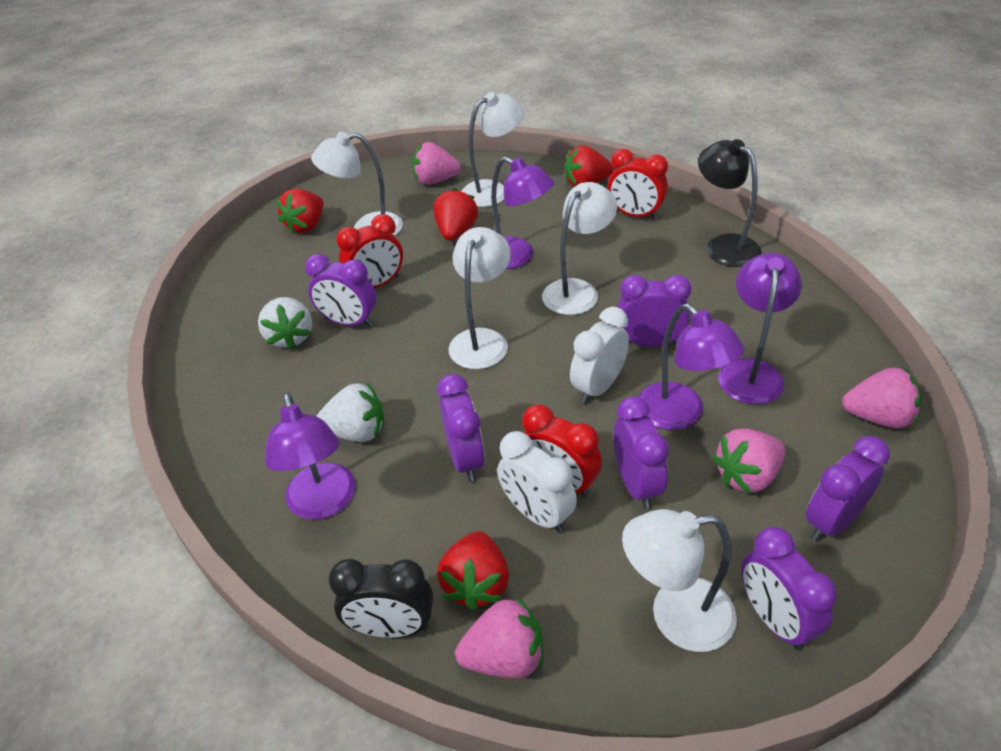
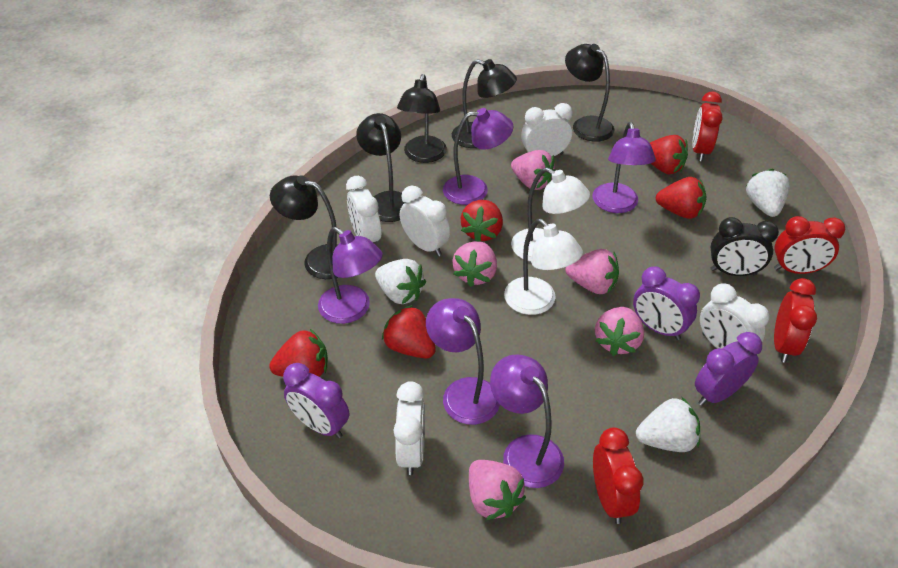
black lamp: [698,139,762,267] = 1 -> [270,175,338,279] [356,113,406,222] [397,74,447,163] [452,59,517,148] [565,44,614,142] = 5
pink strawberry: [412,142,461,185] [455,597,543,679] [712,428,785,493] [842,367,922,429] = 4 -> [452,241,497,287] [469,460,526,520] [511,150,556,190] [566,249,619,294] [595,307,644,356] = 5
purple clock: [305,254,376,327] [437,374,485,481] [613,396,669,509] [618,275,691,347] [741,527,837,650] [805,436,890,541] = 6 -> [283,363,349,438] [633,267,700,340] [695,332,762,406] = 3
purple lamp: [265,393,356,520] [491,156,554,269] [638,304,744,430] [718,253,802,404] = 4 -> [318,227,383,324] [426,298,500,425] [443,108,514,205] [490,354,564,488] [592,122,656,213] = 5
red clock: [336,214,403,288] [522,404,602,497] [608,149,668,220] = 3 -> [593,427,643,524] [692,92,723,161] [774,216,845,274] [774,278,817,363] = 4
red strawberry: [276,189,324,234] [433,188,478,241] [437,531,509,611] [564,145,613,187] = 4 -> [269,329,328,377] [382,305,436,358] [461,200,503,241] [650,135,688,175] [656,177,707,219] = 5
white clock: [497,431,577,533] [570,307,629,404] = 2 -> [346,176,382,243] [394,381,425,475] [400,186,450,256] [521,103,573,157] [700,283,770,349] = 5
white lamp: [311,132,403,236] [448,227,511,369] [461,92,524,207] [542,182,617,315] [622,509,737,652] = 5 -> [504,219,583,315] [511,167,590,261] = 2
white strawberry: [258,297,312,350] [317,383,384,442] = 2 -> [375,259,426,304] [636,397,700,452] [746,169,790,217] = 3

